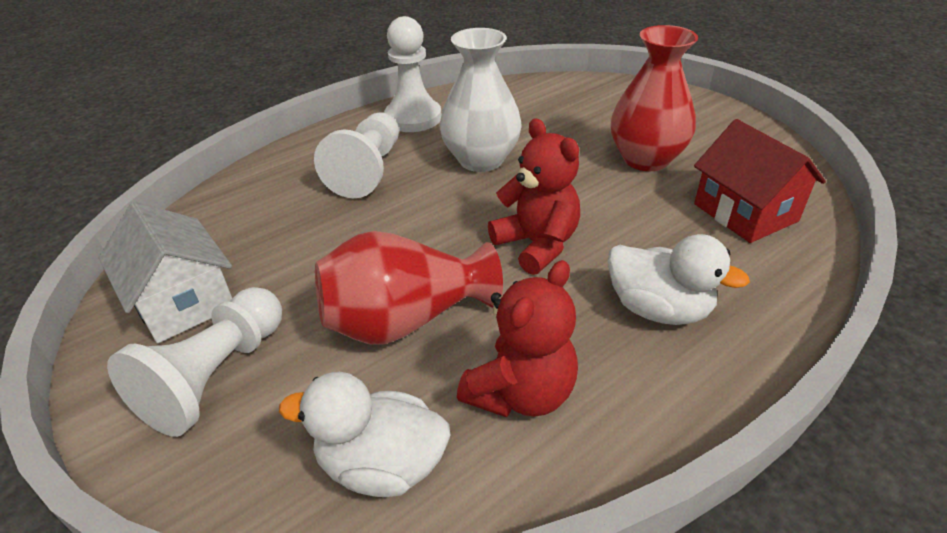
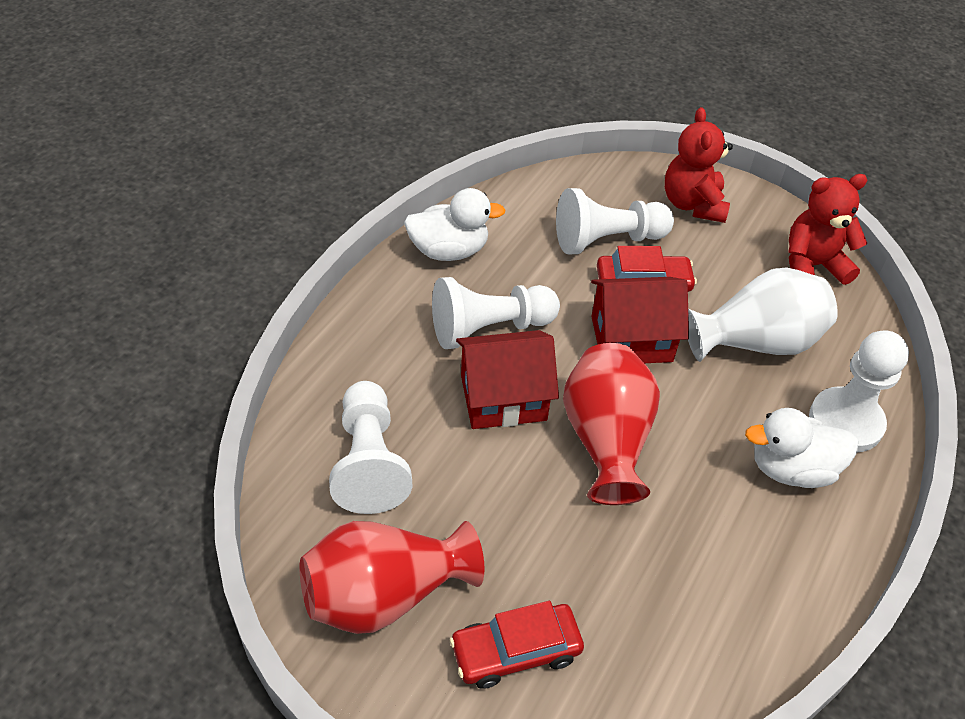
red car: none = 0 -> [450,601,584,689] [597,246,697,292] = 2
red house: [694,119,826,243] = 1 -> [456,330,559,429] [591,277,689,363] = 2
white house: [99,201,232,343] = 1 -> none = 0
white pawn: [107,287,282,437] [314,112,399,198] [384,16,442,132] = 3 -> [329,381,412,514] [432,277,560,349] [556,188,674,254] [809,330,909,452] = 4

